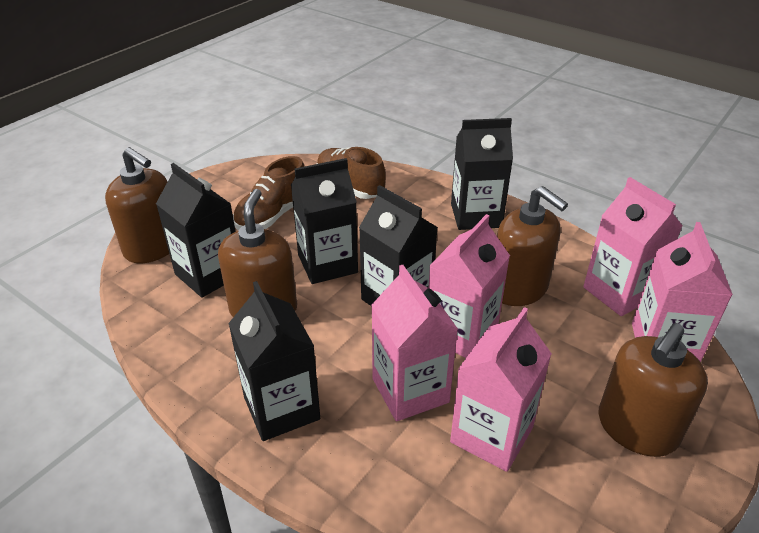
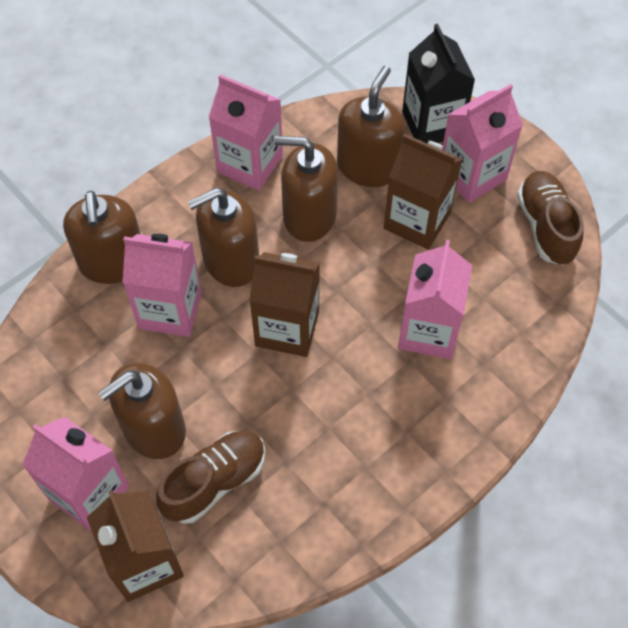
black carton: [156,163,236,297] [228,281,320,441] [291,158,358,284] [359,185,438,306] [451,118,513,230] = 5 -> [402,23,475,144] = 1
brown carton: none = 0 -> [87,490,184,602] [249,252,320,357] [384,134,462,249] = 3
brown soap dispenser: [105,147,169,263] [218,189,297,317] [497,186,568,306] [598,323,708,457] = 4 -> [63,191,141,284] [98,362,186,459] [188,188,259,287] [274,136,338,242] [337,66,405,187] = 5

